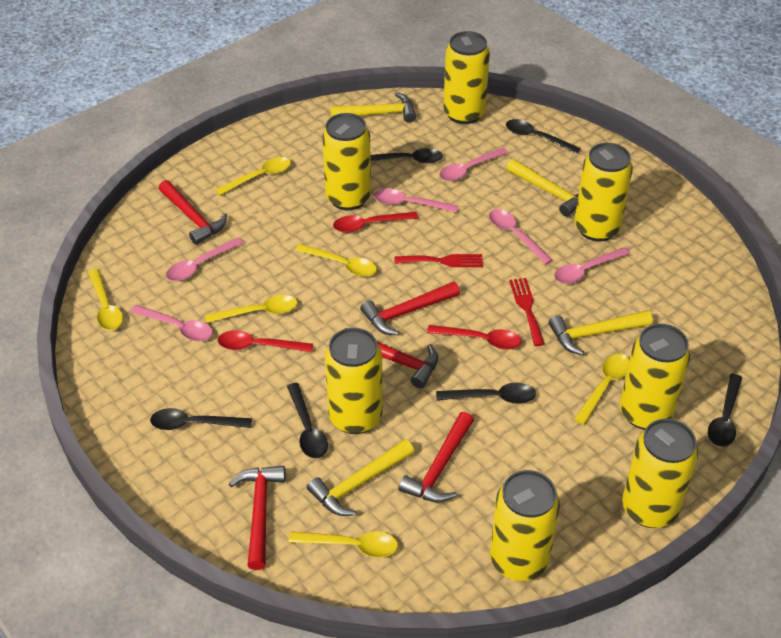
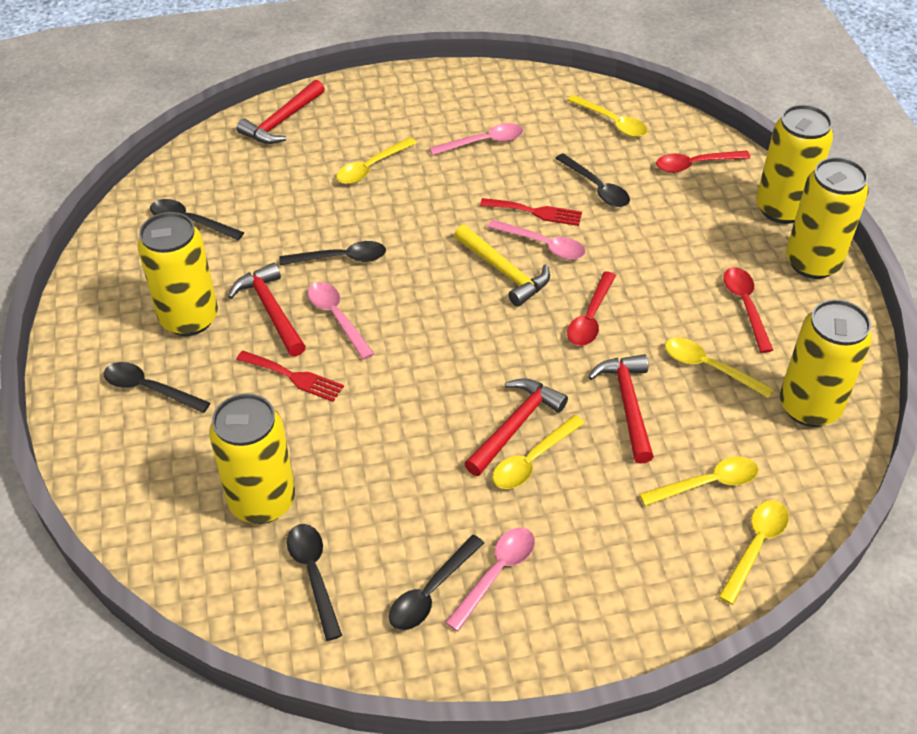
pink spoon: [130,305,213,341] [166,237,244,281] [374,188,458,213] [439,148,508,181] [489,209,553,265] [554,247,630,284] = 6 -> [308,282,374,360] [429,123,523,156] [445,528,535,631] [487,219,586,260] = 4
red hammer: [159,180,227,245] [229,465,285,570] [345,328,438,388] [360,281,460,335] [399,412,474,503] = 5 -> [228,263,306,357] [237,80,325,144] [464,378,568,476] [588,354,654,464] = 4
yellow can: [322,113,371,210] [325,328,383,434] [443,31,490,124] [490,470,560,581] [575,143,633,241] [620,324,690,430] [622,419,698,528] = 7 -> [138,212,218,336] [209,393,295,524] [756,105,833,224] [780,299,872,427] [786,157,869,279] = 5
yellow hammer: [307,439,414,516] [330,92,416,123] [506,159,579,217] [549,310,653,355] = 4 -> [454,225,550,307] = 1

